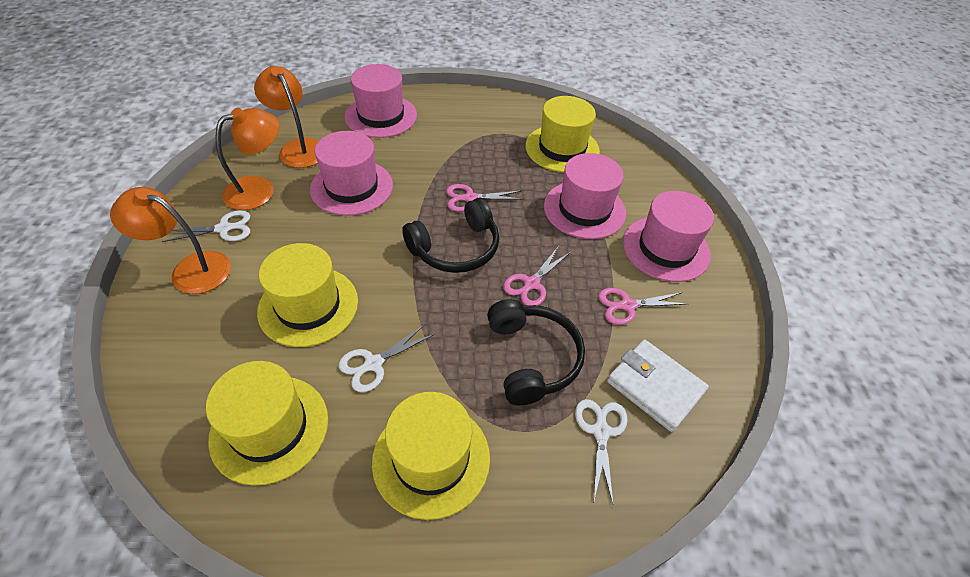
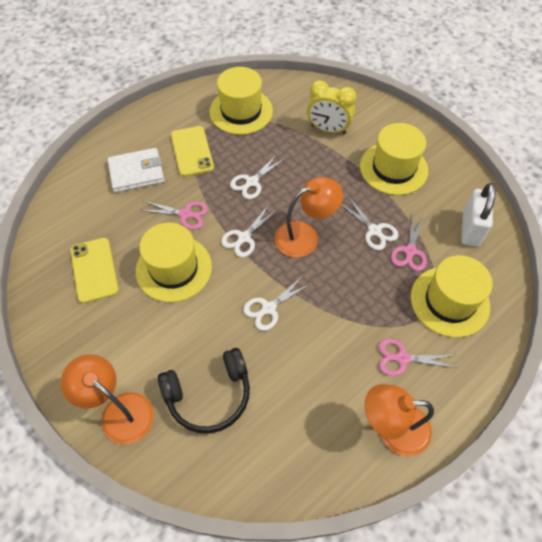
black headphones: [402,198,499,273] [487,299,585,405] = 2 -> [158,348,250,434] = 1
pink hat: [310,131,393,216] [345,64,417,138] [544,153,626,239] [623,191,714,282] = 4 -> none = 0
white padlock: none = 0 -> [462,183,496,247] = 1
white scissors: [162,210,250,242] [339,324,434,392] [575,399,628,504] = 3 -> [221,205,278,257] [230,154,286,199] [243,276,312,331] [341,197,398,250] = 4
yellow clock: none = 0 -> [307,80,357,134] = 1
yellow phone: none = 0 -> [70,238,119,303] [171,126,214,177] = 2

